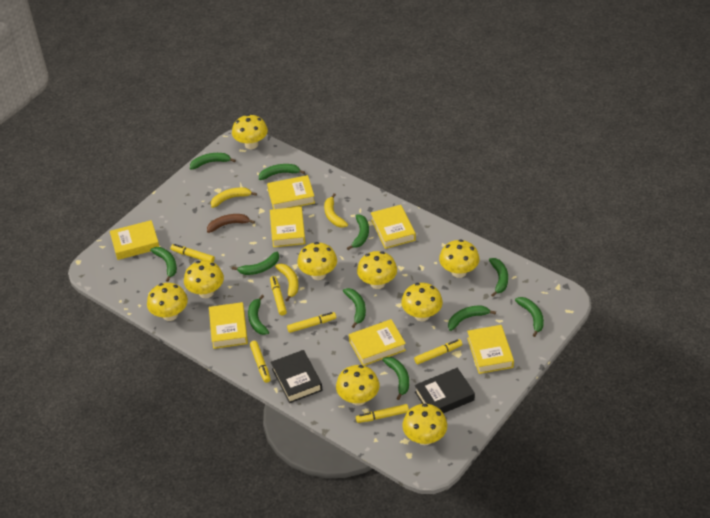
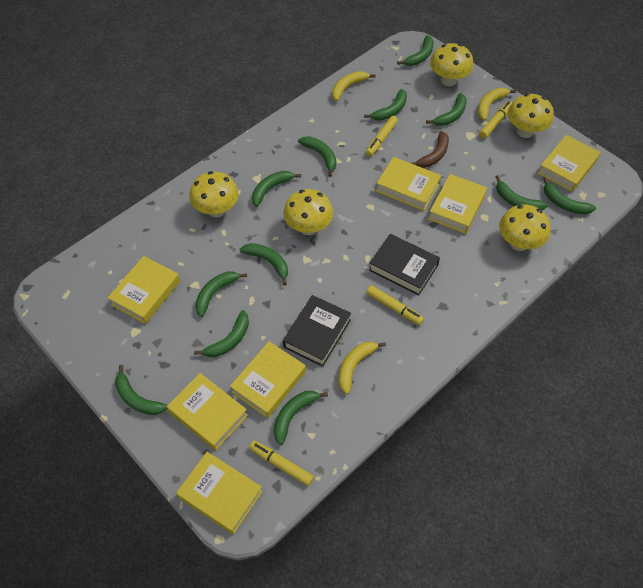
green banana: [150,247,177,282] [190,153,236,170] [232,252,279,275] [248,295,269,335] [259,164,305,180] [343,288,366,328] [347,215,369,250] [382,357,409,400] [448,306,496,331] [489,258,508,297] [515,297,544,337] = 11 -> [115,365,167,415] [194,310,249,357] [195,272,247,317] [240,243,288,285] [252,171,301,207] [274,391,328,445] [298,136,336,177] [364,89,407,121] [397,35,433,66] [426,93,467,126] [495,175,548,210] [543,177,596,215] = 12
yellow marker: [171,244,215,262] [250,341,270,383] [270,276,287,315] [287,312,336,333] [356,404,409,423] [414,339,462,364] = 6 -> [249,441,314,486] [366,116,398,156] [366,285,424,325] [479,101,512,138] = 4
yellow mushroom: [147,283,188,321] [184,260,224,298] [232,114,268,149] [297,242,337,280] [336,365,379,406] [357,251,397,289] [401,283,443,321] [402,404,447,445] [439,240,479,278] = 9 -> [189,171,238,218] [283,189,333,235] [430,43,474,86] [499,205,550,251] [508,94,554,138] = 5

